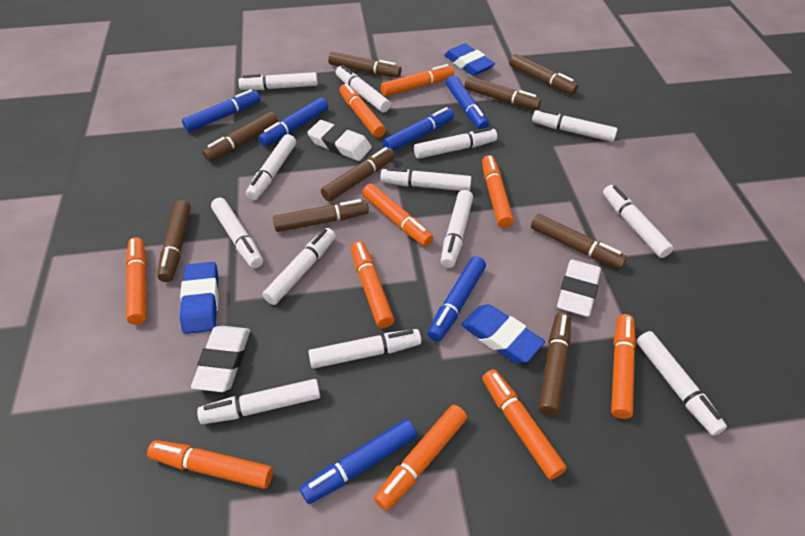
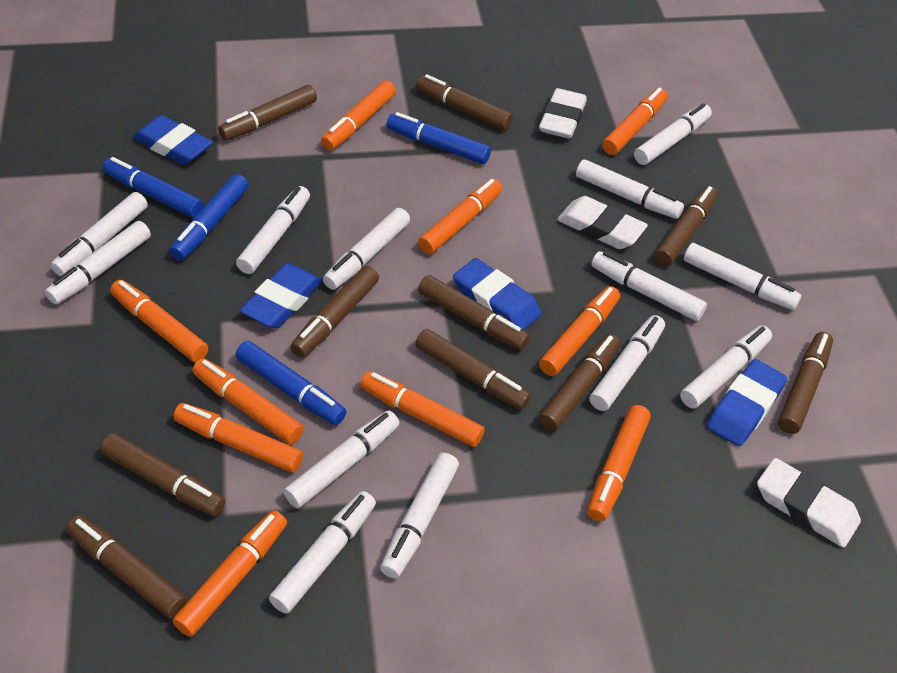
blue eraser: [180,262,219,334] [444,43,495,76] [461,304,545,363] = 3 -> [133,115,213,165] [240,263,323,328] [453,258,541,330] [706,359,787,446] = 4
blue marker: [182,89,260,132] [258,98,328,146] [300,419,417,504] [383,107,454,151] [428,256,486,341] [446,75,489,130] = 6 -> [103,157,204,218] [169,174,248,260] [235,341,346,425] [387,112,491,164] = 4
brown marker: [157,200,191,282] [202,112,278,162] [273,199,369,232] [321,147,395,202] [328,52,402,78] [464,76,541,110] [509,54,578,95] [531,214,627,269] [539,312,571,416] = 9 -> [66,515,187,618] [100,433,225,516] [218,85,317,141] [290,266,379,358] [415,329,531,410] [416,74,513,130] [418,275,530,350] [539,334,621,431] [655,186,718,266] [778,332,833,434] = 10

